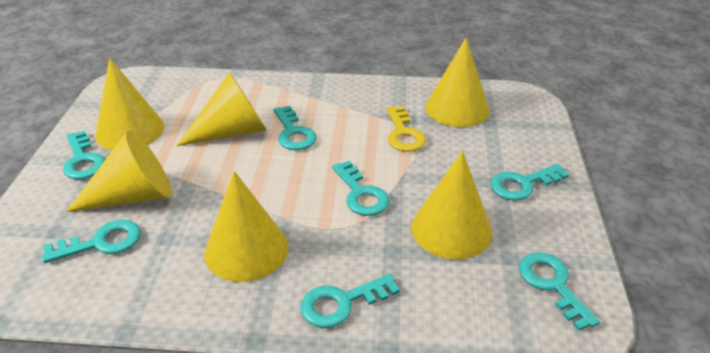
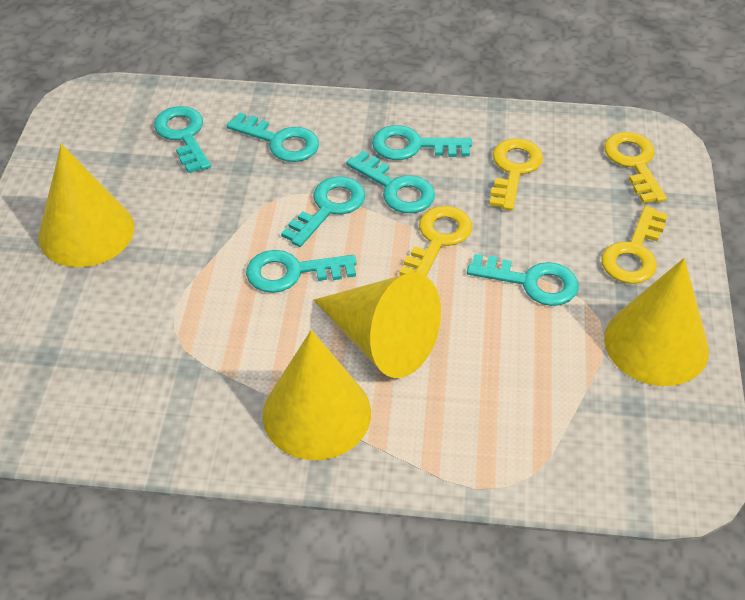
yellow cone: [66,130,172,212] [95,58,164,150] [176,72,267,146] [205,171,288,282] [411,151,492,259] [425,38,489,127] = 6 -> [38,144,134,267] [262,330,371,460] [314,273,441,378] [604,258,709,386] = 4
yellow key: [387,106,426,152] = 1 -> [399,206,472,276] [490,138,543,211] [601,206,668,284] [604,132,667,203] = 4

